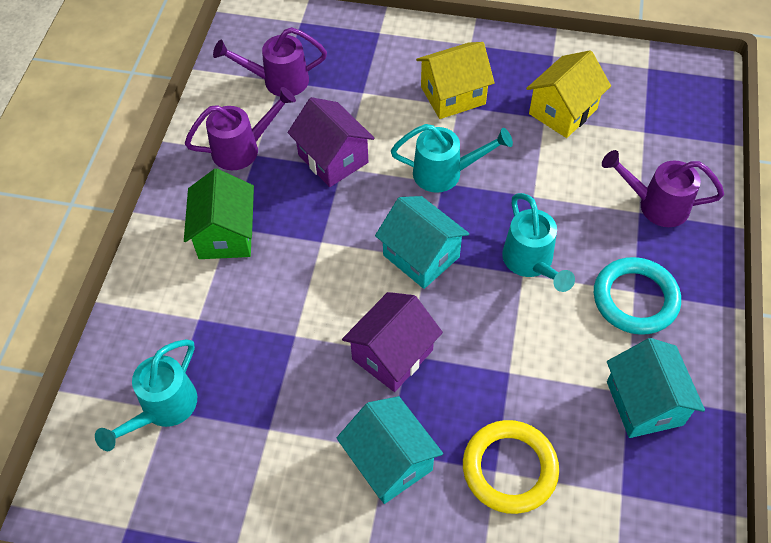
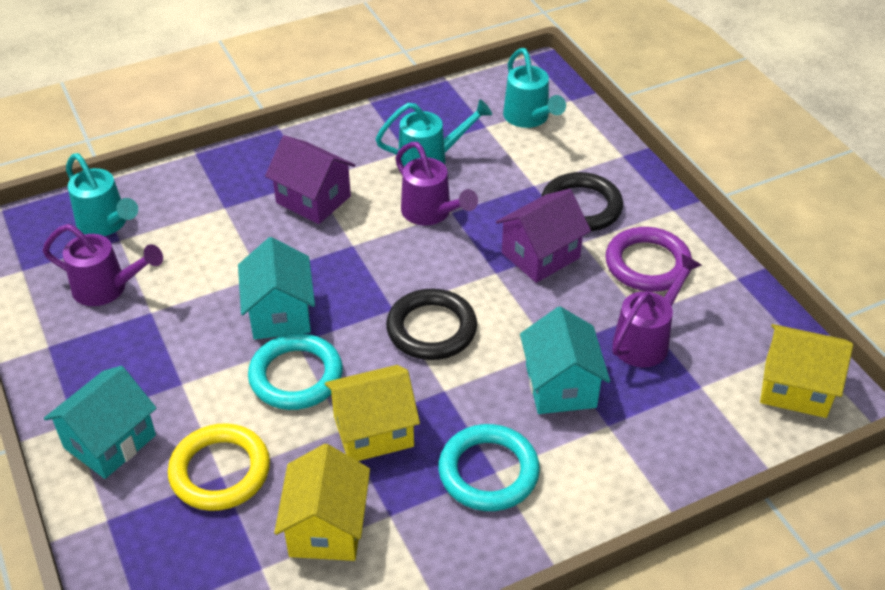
black ring: none = 0 -> [386,289,477,360] [541,172,623,231] = 2
green house: [184,168,254,259] = 1 -> none = 0
purple ring: none = 0 -> [605,227,692,292] = 1
turquoise ring: [594,257,681,335] = 1 -> [248,333,343,410] [438,424,540,511] = 2
yellow house: [416,42,495,119] [526,50,611,138] = 2 -> [274,444,370,561] [325,365,420,461] [760,324,853,418] = 3

